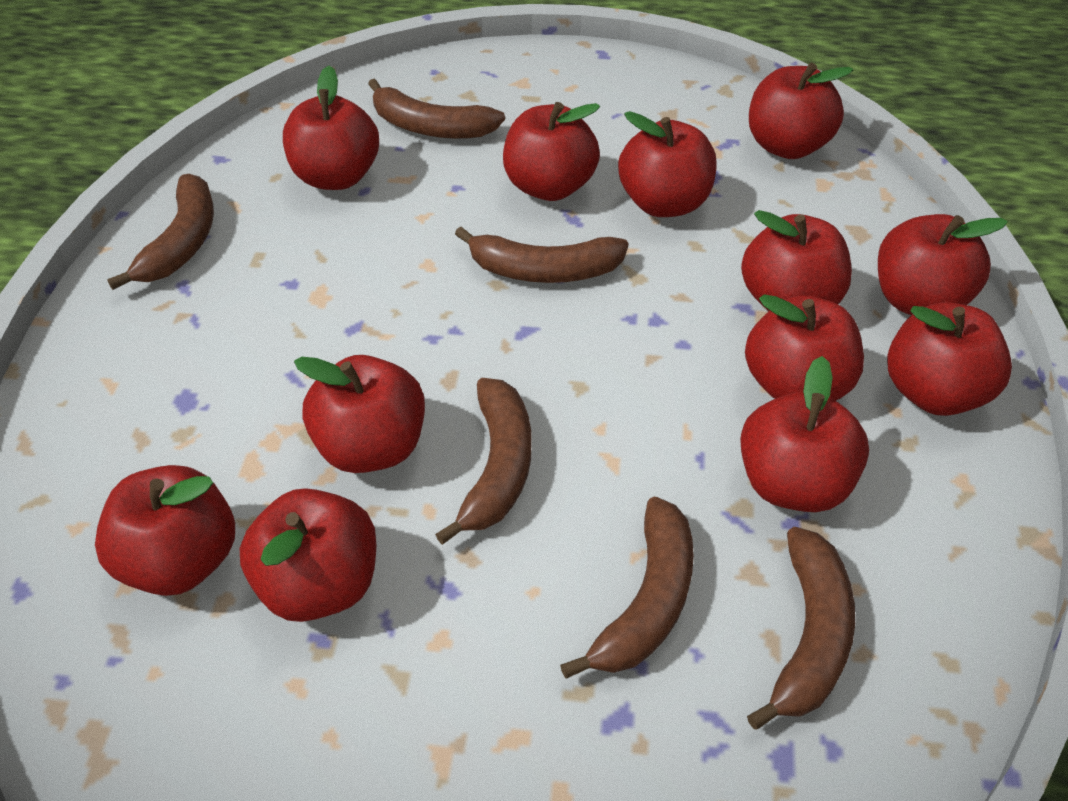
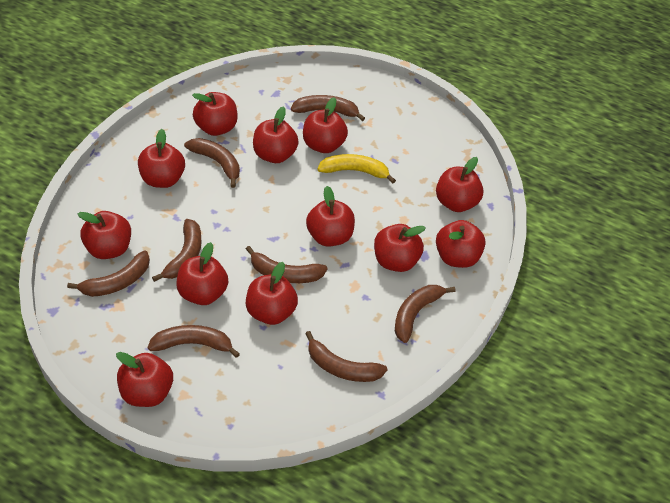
brown banana: [107,174,214,290] [368,78,505,139] [435,378,531,545] [455,227,629,283] [560,497,694,678] [747,527,855,730] = 6 -> [67,250,150,297] [148,325,240,358] [152,219,202,282] [184,138,240,188] [246,246,328,283] [291,95,365,121] [305,331,388,382] [395,285,456,343] = 8
yellow banana: none = 0 -> [317,154,396,183] = 1

